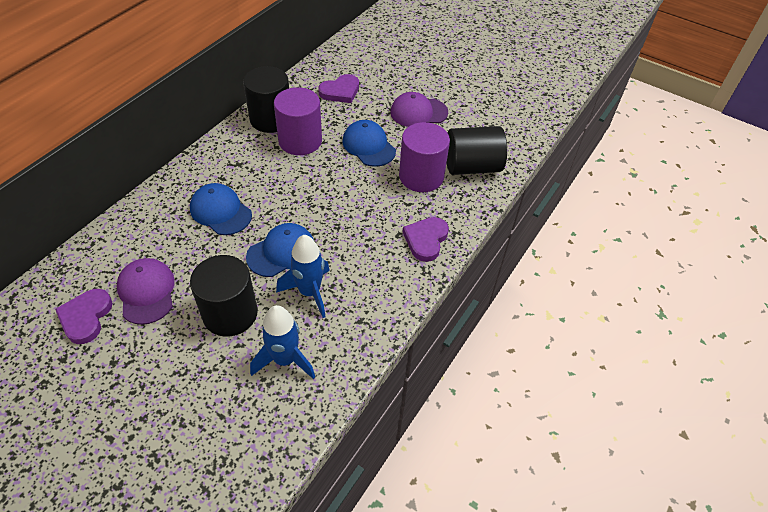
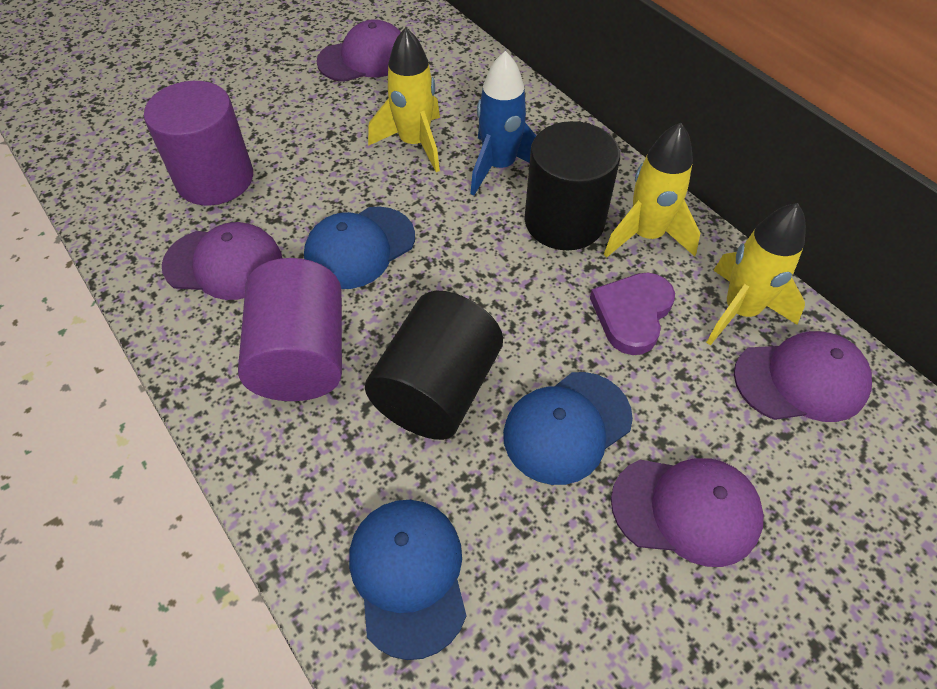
black cylinder: [190,255,258,337] [243,66,289,133] [447,126,507,175] = 3 -> [365,291,503,440] [524,121,620,251] = 2
blue rocket: [250,305,315,379] [276,235,330,318] = 2 -> [470,51,536,196] = 1
purple cap: [117,258,175,325] [390,92,448,127] = 2 -> [162,222,282,300] [316,20,401,82] [611,458,764,567] [734,331,872,422] = 4
purple heart: [55,289,112,344] [318,74,359,103] [403,217,449,262] = 3 -> [590,273,675,355] = 1
yellow rocket: none = 0 -> [368,27,440,172] [604,123,700,258] [706,203,806,346] = 3

